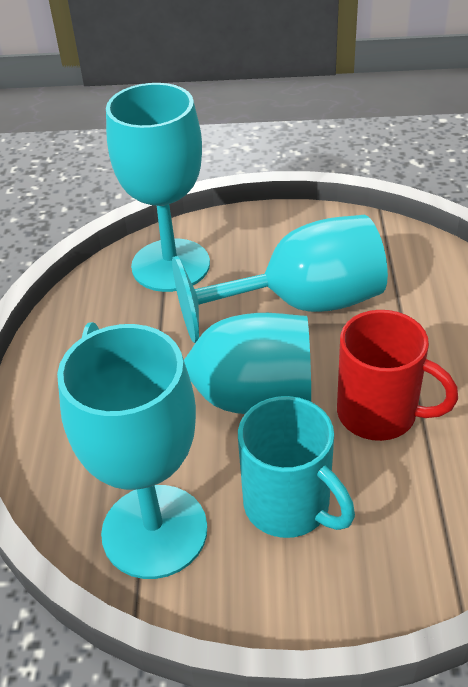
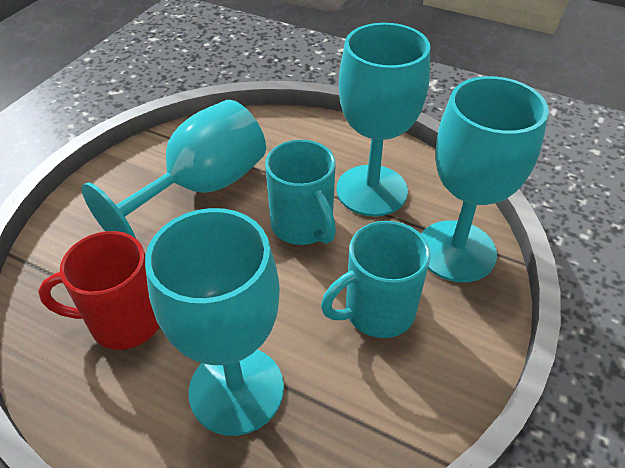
turquoise mug: [238,396,355,538] = 1 -> [265,140,336,245] [321,221,431,338] = 2

